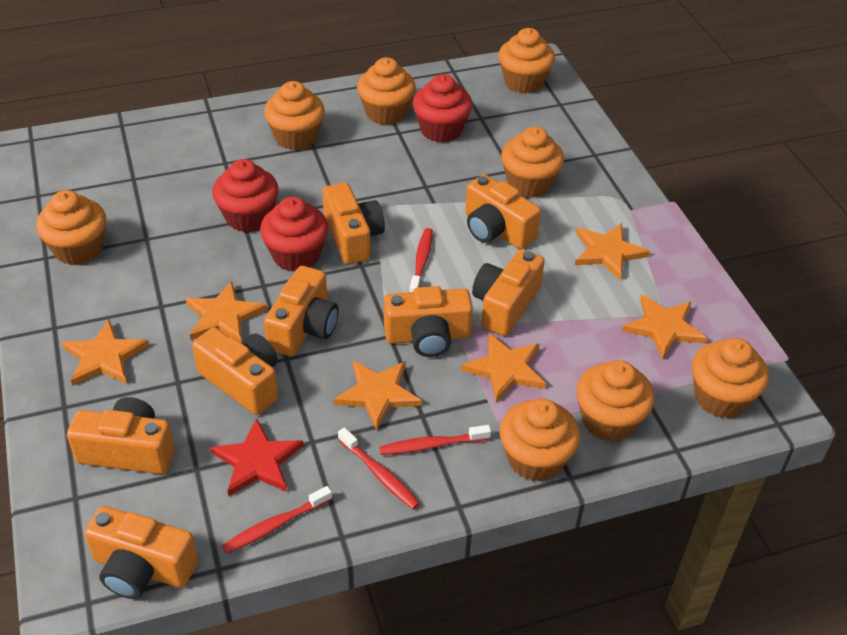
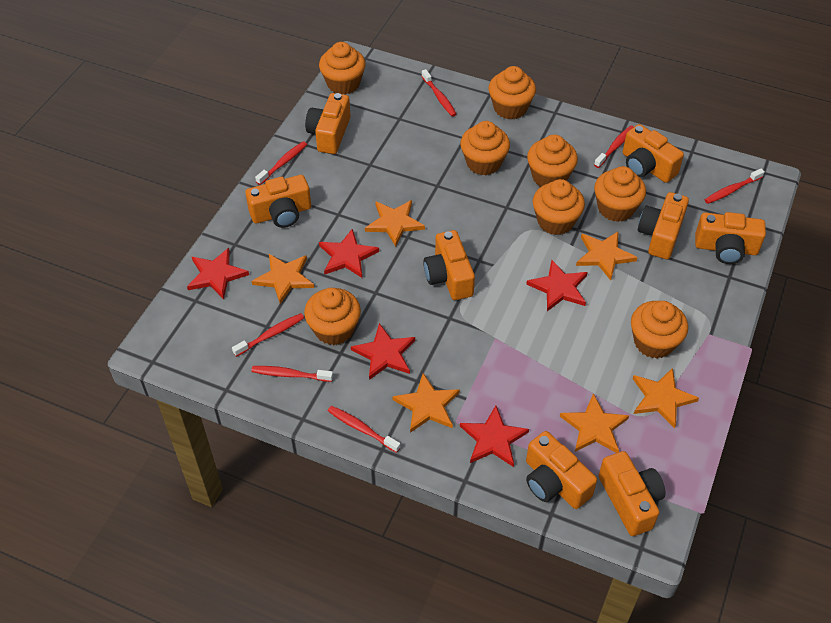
red cupcake: [212,159,279,232] [260,197,328,271] [413,74,472,143] = 3 -> none = 0
red star: [210,418,303,496] = 1 -> [187,248,249,299] [319,229,379,278] [351,323,415,380] [460,405,529,467] [526,260,588,311] = 5
red toothbrush: [222,486,332,554] [338,427,420,509] [379,425,491,455] [409,228,433,292] = 4 -> [232,313,304,357] [251,366,333,382] [255,141,307,185] [328,406,400,453] [422,69,457,117] [594,125,634,168] [704,168,765,204] = 7

